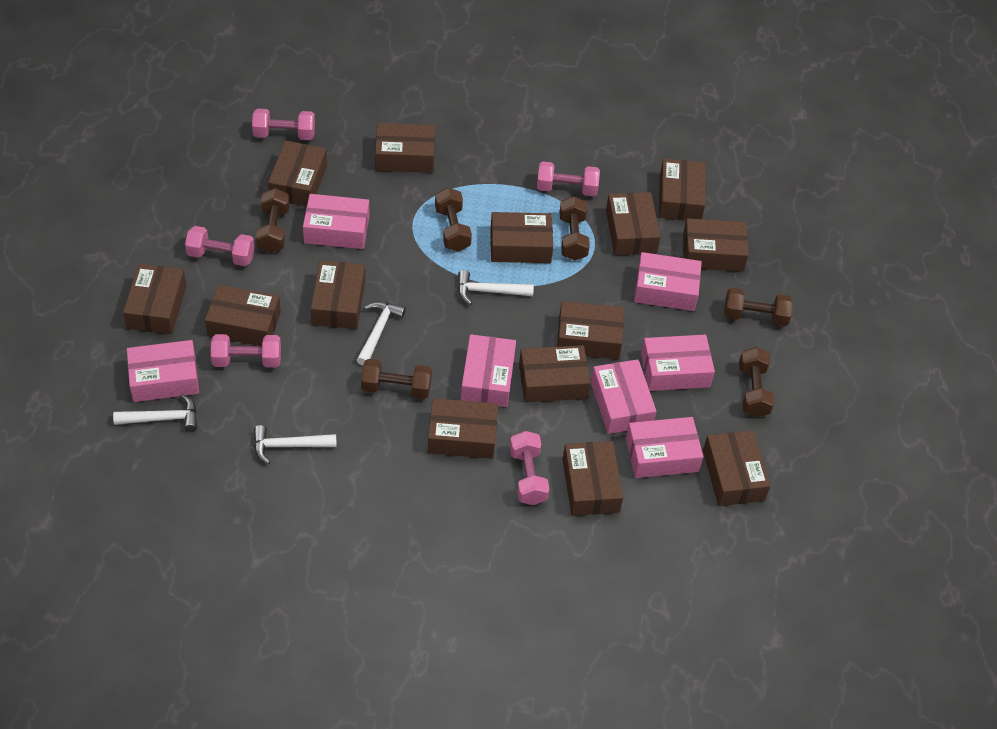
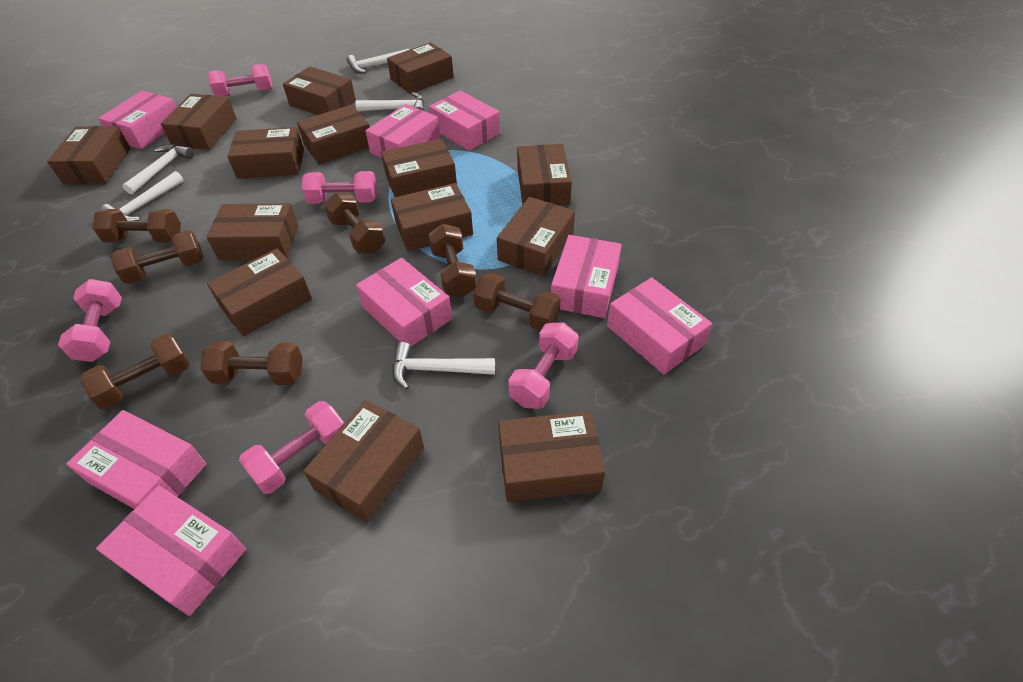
brown dumbbell: [256,188,290,253] [361,359,432,399] [435,188,472,252] [559,196,590,261] [724,288,793,326] [739,347,775,417] = 6 -> [80,333,190,410] [93,209,181,243] [110,230,204,284] [200,341,303,385] [324,192,386,254] [428,224,477,297] [473,273,561,331] = 7
pink box: [127,340,199,402] [303,194,370,249] [461,334,516,407] [591,359,656,434] [626,417,703,478] [634,252,702,311] [641,335,715,391] = 7 -> [67,410,207,509] [96,486,246,616] [98,91,177,149] [356,258,452,347] [365,104,441,158] [429,90,500,151] [551,235,622,318] [607,277,712,374] = 8
white hammer: [113,394,197,432] [254,425,337,464] [357,301,406,365] [458,270,534,305] = 4 -> [100,171,184,221] [122,144,194,194] [347,49,409,73] [355,92,424,112] [392,342,495,390] = 5

